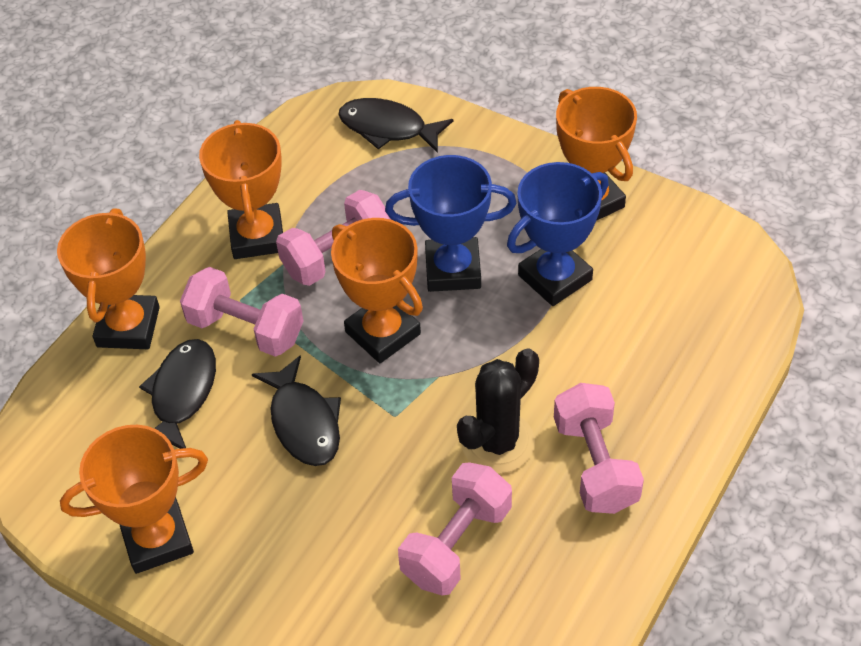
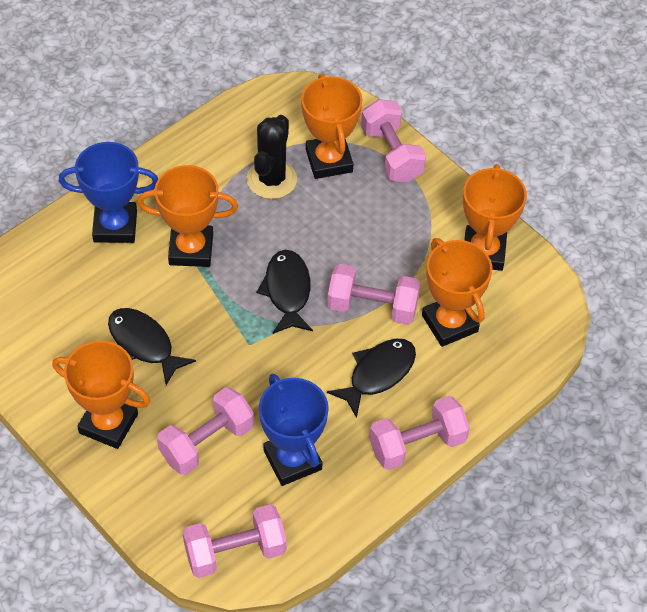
pink dumbbell: [180,267,303,357] [276,190,391,286] [398,462,512,596] [554,383,644,514] = 4 -> [157,387,254,475] [183,504,287,578] [327,264,420,325] [361,99,426,182] [369,396,470,470] = 5

